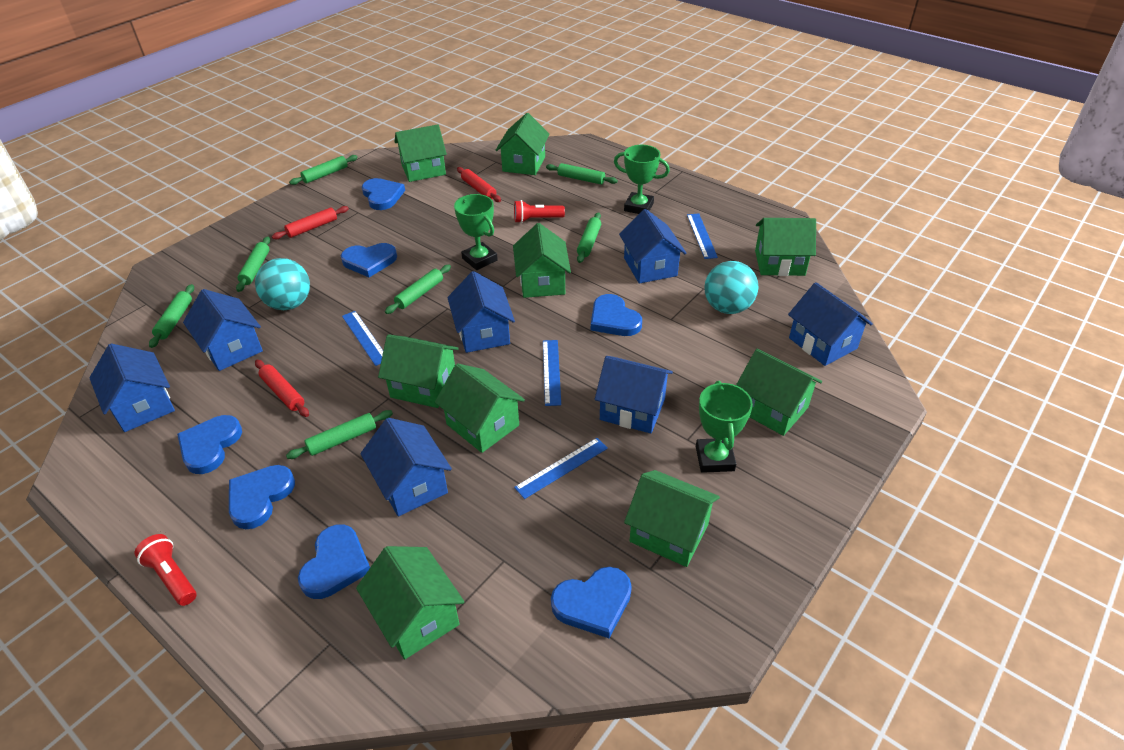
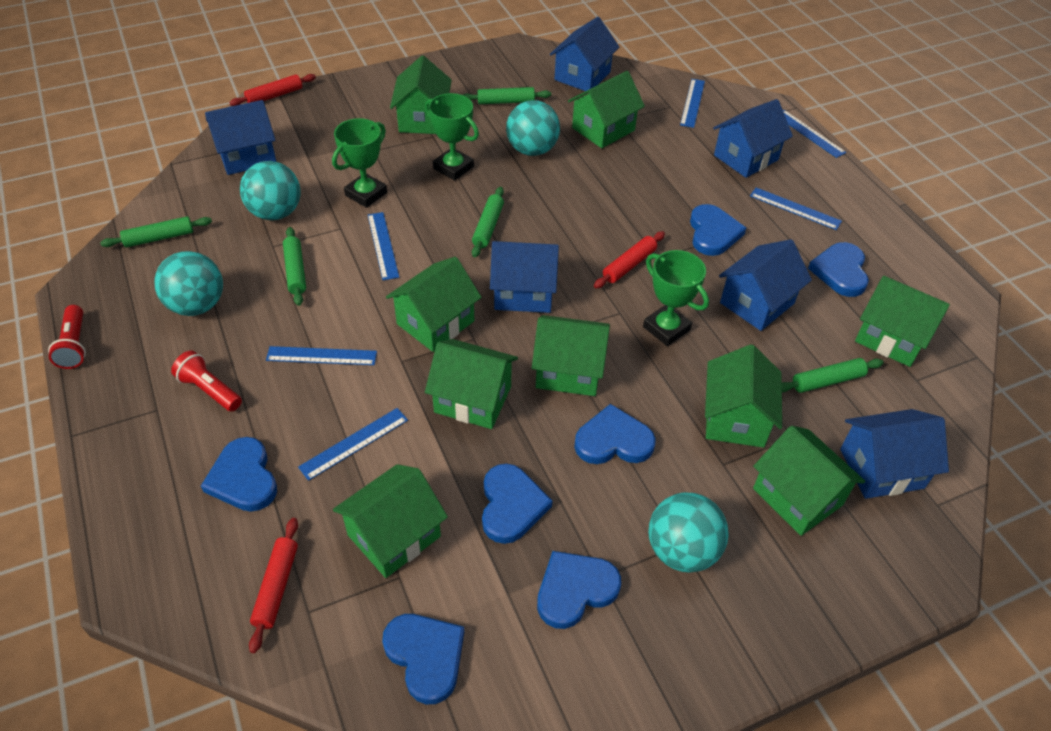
blue house: [89,343,175,432] [183,289,263,371] [360,418,452,516] [447,271,515,353] [595,356,673,434] [619,209,686,284] [788,282,873,366] = 7 -> [205,100,276,175] [490,241,559,313] [550,17,619,91] [713,99,793,178] [719,239,812,331] [840,409,949,499] = 6
blue ruler: [342,311,383,366] [514,438,608,499] [543,340,561,406] [687,214,718,259] = 4 -> [266,346,377,365] [298,408,408,481] [368,212,399,280] [680,79,705,128] [750,187,842,230] [783,110,846,158] = 6
green rolling pin: [149,284,194,348] [236,237,270,292] [286,410,393,459] [289,155,358,185] [385,265,451,314] [546,163,618,185] [577,212,601,263] = 7 -> [100,216,212,248] [283,227,306,306] [463,87,551,104] [472,187,504,257] [782,358,884,393] = 5
turquoise ball: [255,258,310,310] [704,261,758,314] = 2 -> [154,251,223,316] [240,161,301,220] [506,100,560,156] [648,492,728,573] = 4

